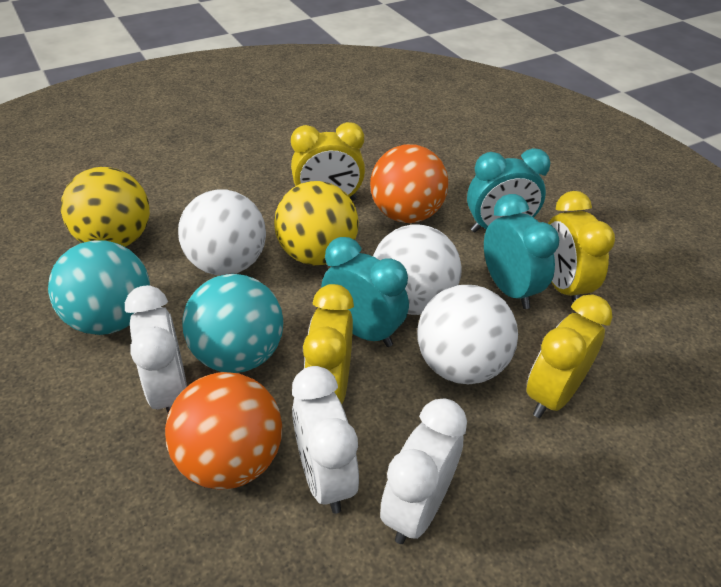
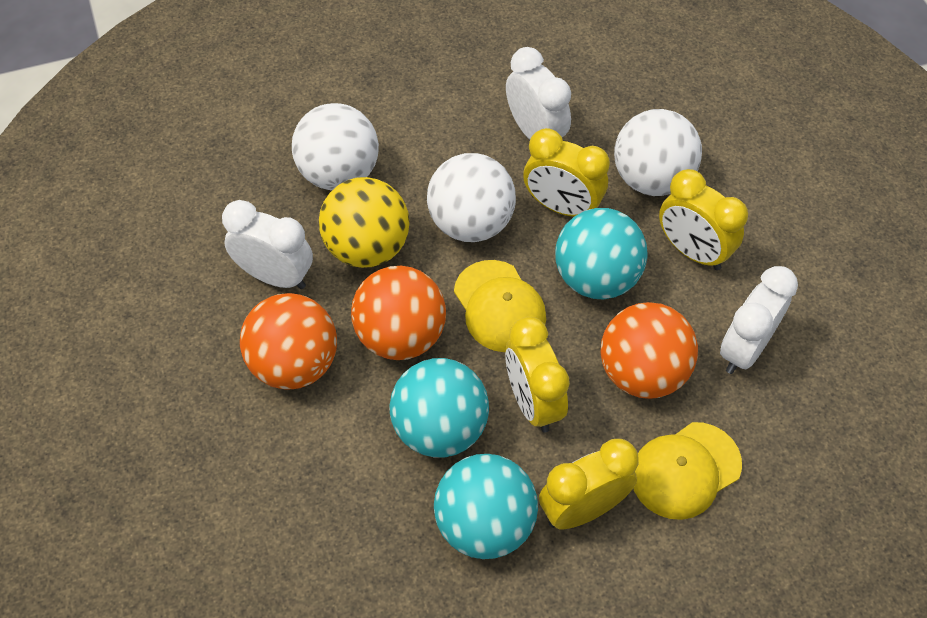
orange ball: [165,372,282,490] [370,144,448,223] = 2 -> [240,293,337,390] [351,266,446,360] [600,302,698,399] = 3
turquoise ball: [48,240,150,335] [182,274,283,373] = 2 -> [390,358,489,457] [434,454,538,559] [555,208,648,299] = 3
turquoise clock: [321,237,409,347] [467,148,550,233] [484,194,559,309] = 3 -> none = 0
yellow ball: [61,167,150,247] [274,181,359,265] = 2 -> [319,177,410,268] = 1
yellow cap: none = 0 -> [454,260,546,352] [633,422,742,520] = 2

